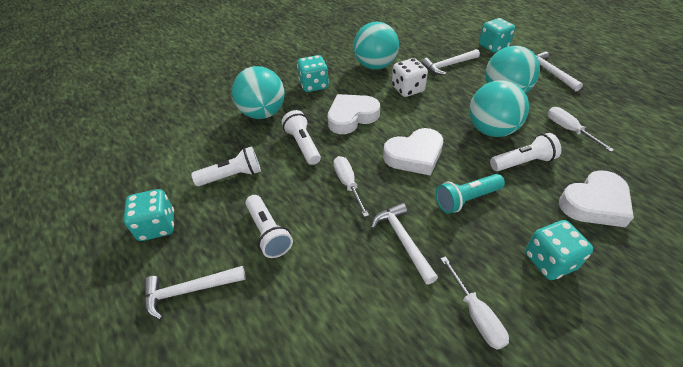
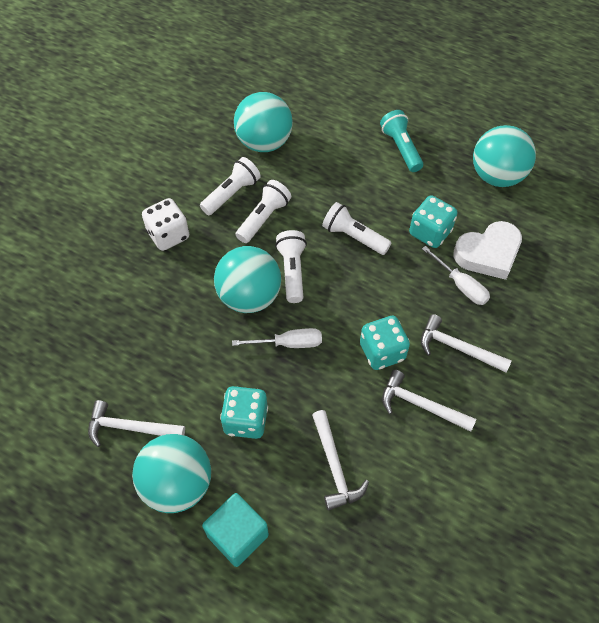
turquoise cube: none = 0 -> [202,493,269,567] = 1
turquoise dice: [124,189,174,241] [297,55,329,92] [479,18,515,53] [525,220,593,280] = 4 -> [220,386,268,439] [360,316,410,370] [409,195,457,248] = 3
white heart: [328,94,380,134] [383,128,443,176] [559,170,634,227] = 3 -> [453,221,522,280] = 1
white screwdriver: [333,156,369,217] [440,256,509,350] [548,107,614,152] = 3 -> [232,328,322,348] [422,246,490,305] = 2

